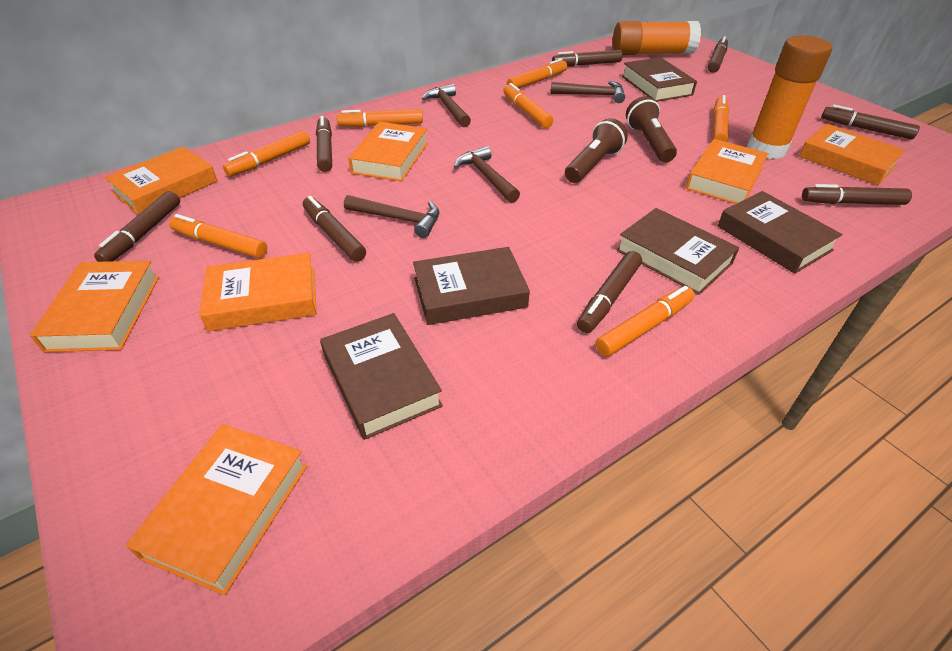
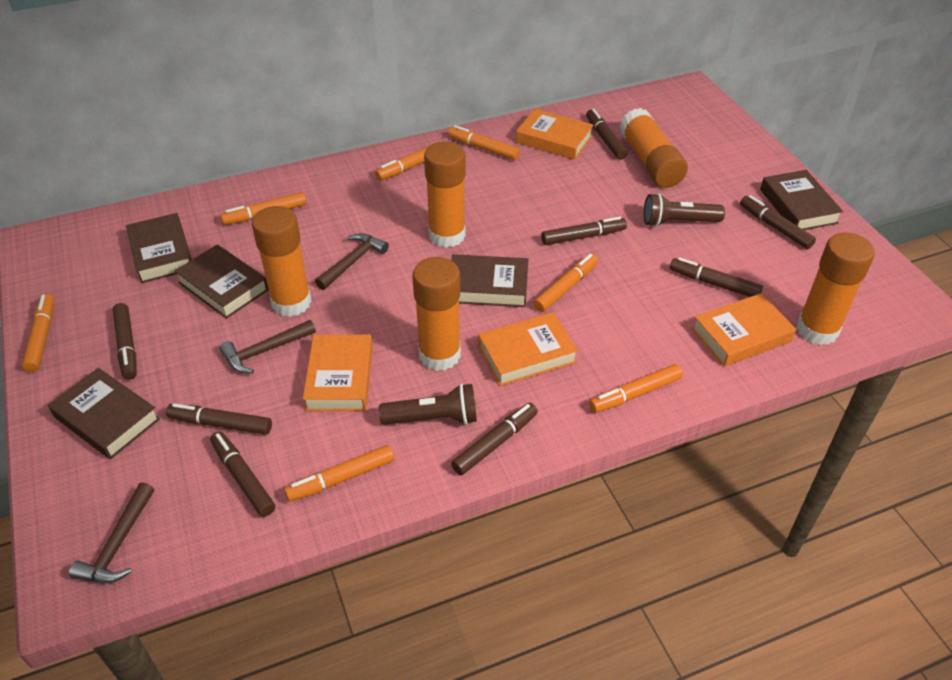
brown hammer: [344,195,439,238] [422,84,471,127] [454,146,520,203] [551,81,625,103] = 4 -> [69,482,154,583] [220,320,316,373] [315,233,389,290] = 3
orange book: [30,261,159,352] [105,146,218,215] [125,424,307,595] [199,253,317,331] [348,122,428,181] [686,139,769,204] [799,124,906,185] = 7 -> [303,334,373,411] [478,312,578,386] [516,109,594,160] [692,293,796,367] = 4
orange glue stick: [613,21,701,55] [747,35,832,159] = 2 -> [252,206,312,317] [412,257,461,371] [424,142,466,248] [619,108,688,188] [796,233,875,345] = 5

